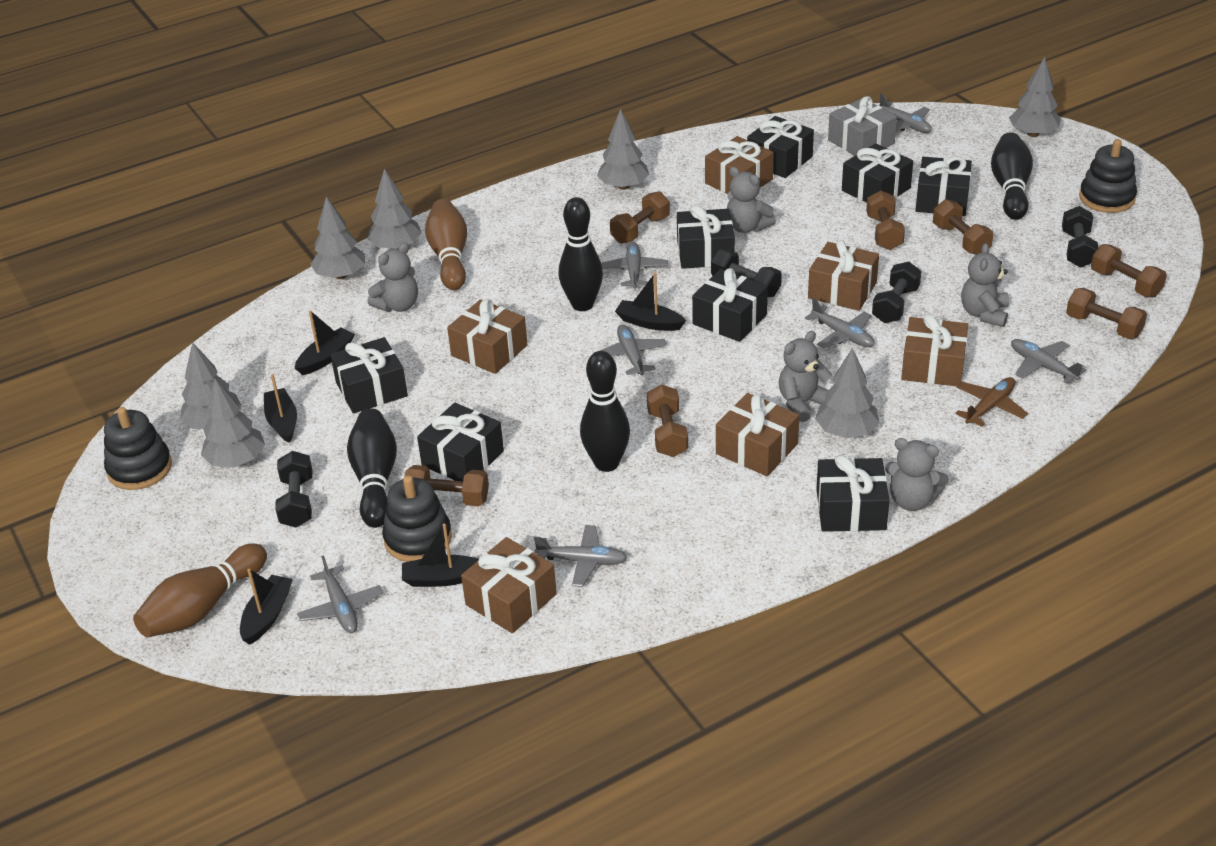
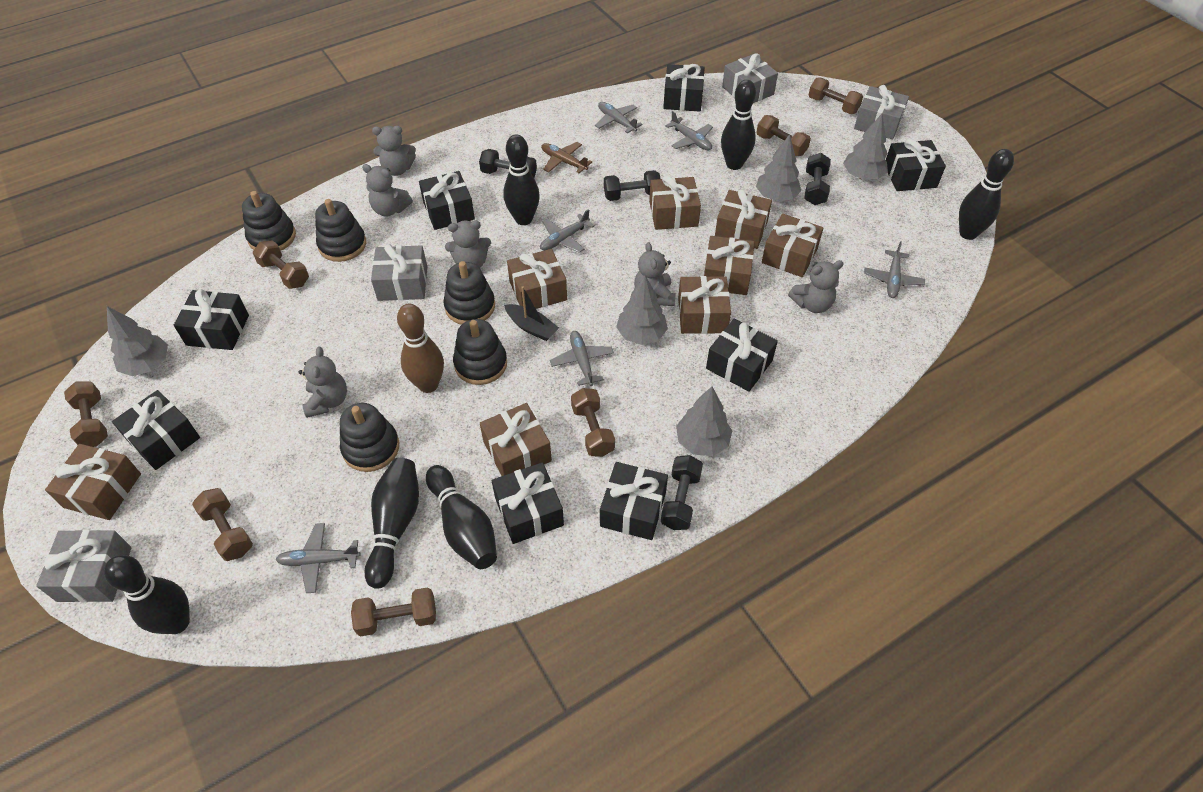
black boat: [240,569,293,645] [264,374,297,443] [295,310,355,375] [402,524,479,587] [615,273,686,331] = 5 -> [504,286,559,341] = 1
black bowling pin: [347,409,397,528] [559,197,603,311] [580,351,630,472] [991,132,1033,220] = 4 -> [104,555,190,634] [364,458,419,588] [426,465,497,569] [503,134,540,225] [721,80,756,170] [959,149,1014,240] = 6
black stacking toy: [104,407,172,490] [382,475,452,562] [1079,139,1137,213] = 3 -> [242,191,296,251] [315,199,366,262] [340,403,399,472] [443,261,495,325] [453,319,507,385] = 5
brown bowling pin: [133,543,267,637] [425,199,467,290] = 2 -> [397,304,444,393] = 1
brown gift: [447,299,528,374] [461,537,557,633] [705,136,774,194] [716,393,799,476] [808,240,879,311] [901,314,968,386] = 6 -> [45,444,141,520] [480,403,552,476] [507,249,567,309] [649,176,701,230] [678,276,731,334] [704,236,755,295] [715,190,772,249] [762,214,824,277] = 8
grey gift: [828,96,897,156] = 1 -> [36,530,132,602] [371,244,427,301] [722,53,778,103] [854,85,909,139] = 4
grey plane: [297,555,383,633] [534,525,628,587] [600,324,667,376] [601,242,668,289] [805,298,874,348] [879,94,932,133] [1011,339,1086,384] = 7 -> [275,523,360,593] [540,209,595,253] [550,331,614,386] [595,102,643,133] [665,111,713,150] [864,241,925,298] = 6
grey teddy bear: [368,242,418,312] [727,167,776,233] [779,331,832,422] [885,438,949,511] [961,243,1009,327] = 5 -> [299,347,347,418] [362,164,413,217] [372,126,416,176] [445,221,491,268] [634,242,676,306] [788,260,844,313] = 6
grey tree: [180,342,242,429] [201,379,265,467] [310,197,365,279] [368,169,422,249] [597,109,649,190] [815,347,880,438] [1009,57,1061,137] = 7 -> [107,306,168,376] [616,275,668,345] [676,387,732,456] [756,134,801,202] [843,114,888,180] = 5

